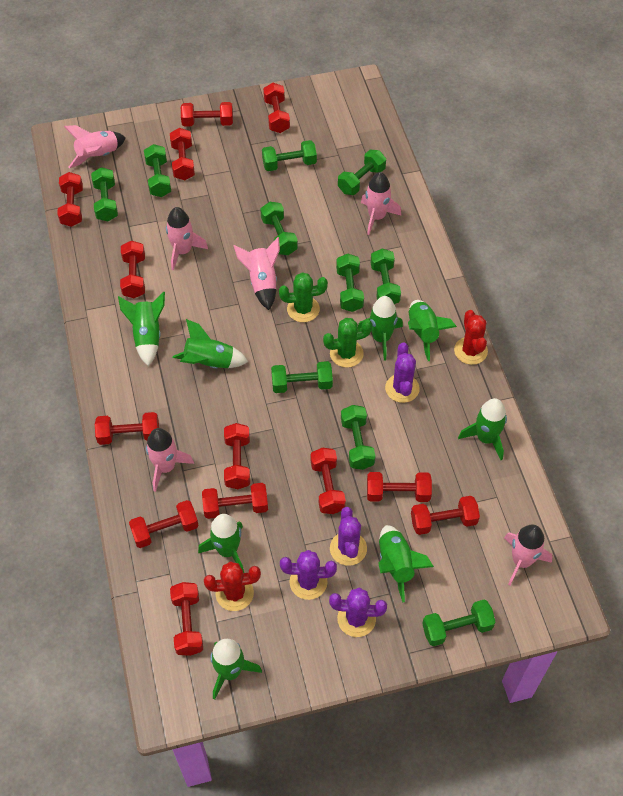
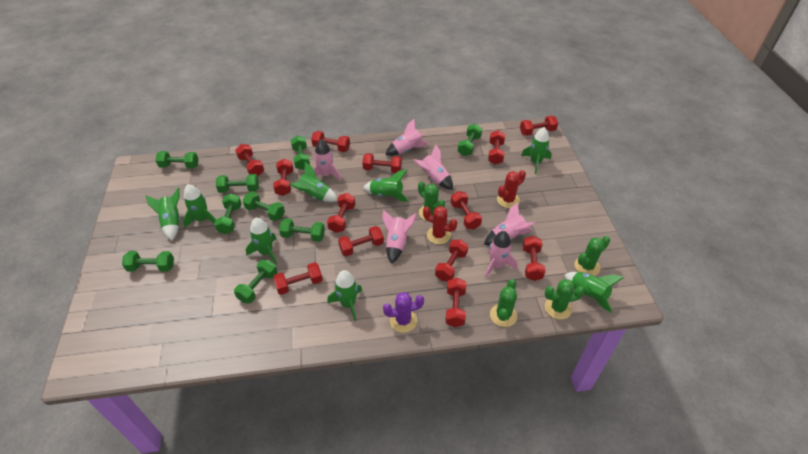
green cactus: [279,272,328,322] [323,318,372,367] = 2 -> [418,181,445,221] [490,279,517,327] [545,279,584,319] [574,236,610,276] = 4
green dumbbell: [91,167,118,221] [144,144,171,197] [260,202,298,255] [262,140,317,171] [271,361,333,393] [336,254,364,312] [338,150,386,195] [341,405,376,470] [371,249,401,304] [422,600,496,646] = 10 -> [122,251,174,272] [155,151,199,169] [214,193,242,234] [216,174,259,193] [234,260,277,304] [243,192,285,221] [279,218,325,242] [291,135,310,170] [458,124,482,156] = 9
purple cactus: [280,550,337,600] [329,588,387,637] [330,507,367,566] [385,342,420,403] = 4 -> [383,292,424,333] = 1

